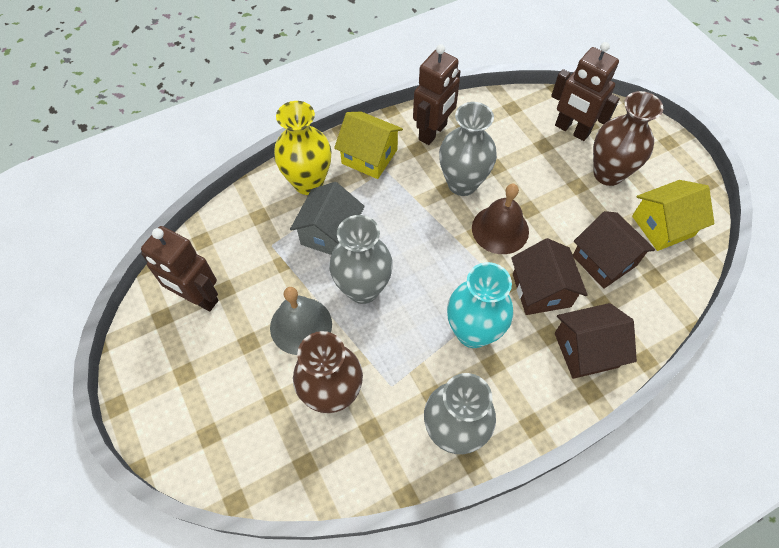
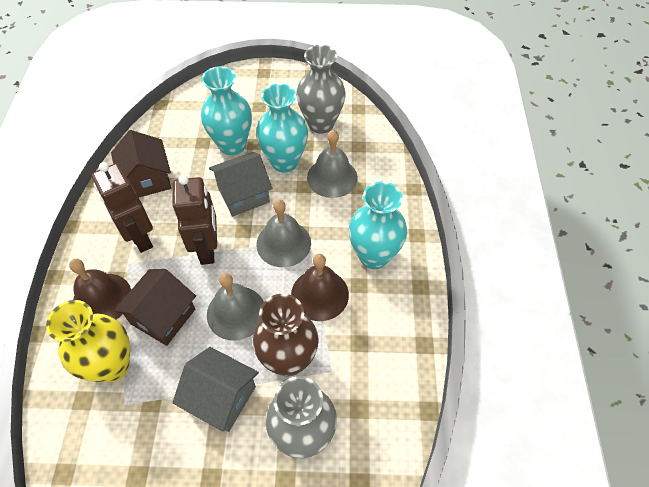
brown bell: [472,184,529,254] = 1 -> [69,259,131,319] [291,254,349,321] = 2
brown house: [511,238,588,315] [555,303,637,379] [573,211,655,289] = 3 -> [111,130,171,198] [114,269,196,346] = 2
brown robot: [141,226,219,311] [413,44,461,145] [551,42,620,141] = 3 -> [92,162,153,253] [172,175,217,265] = 2
brown vase: [293,331,363,413] [593,91,663,186] = 2 -> [253,294,319,377] = 1
grey bell: [270,287,332,355] = 1 -> [207,273,264,340] [257,200,311,267] [307,130,358,198] = 3
grey house: [290,182,365,255] = 1 -> [172,347,259,432] [209,152,272,217] = 2
grey vase: [329,215,393,304] [424,373,496,454] [439,102,497,196] = 3 -> [266,376,337,458] [296,45,346,134] = 2
turquoise vase: [447,262,513,348] = 1 -> [201,66,252,155] [256,83,308,173] [349,181,407,269] = 3
yellow house: [334,112,403,179] [632,180,714,251] = 2 -> none = 0

